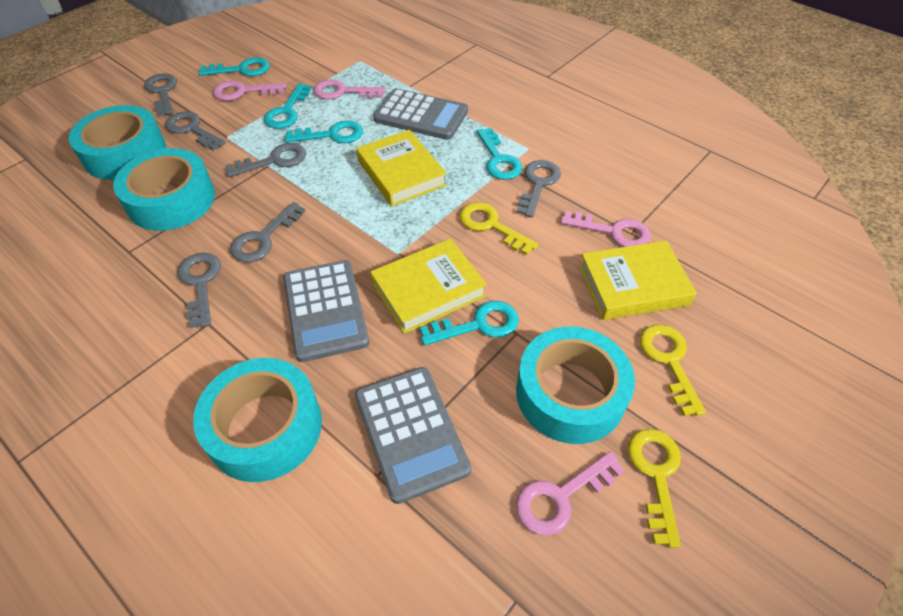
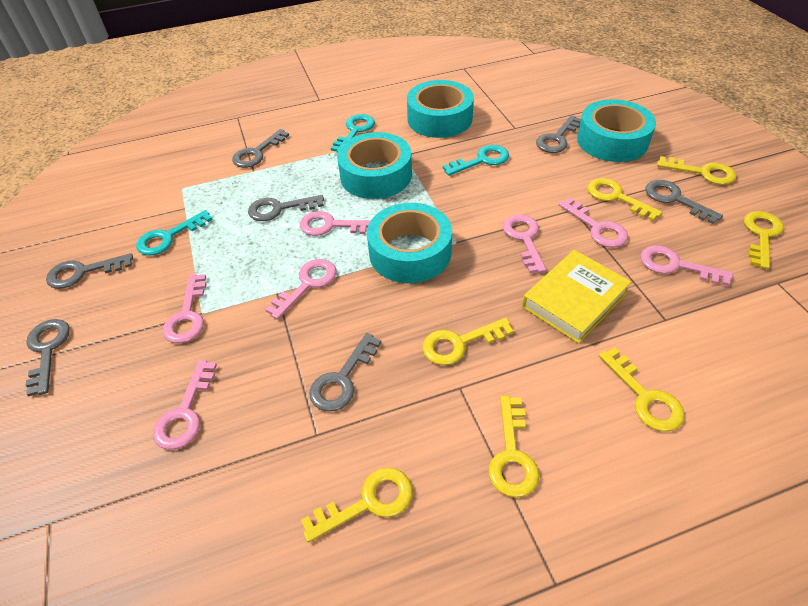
grey calculator: [283,260,369,362] [355,367,471,504] [373,88,468,140] = 3 -> none = 0
grey key: [144,73,177,116] [165,111,226,150] [178,253,221,328] [225,143,306,177] [230,202,305,262] [517,160,561,217] = 6 -> [26,319,70,397] [46,253,133,289] [232,129,289,168] [248,195,324,221] [309,333,381,411] [536,115,581,153] [645,180,723,224] = 7
pink key: [213,81,286,101] [314,79,386,99] [516,452,625,536] [561,210,651,247] = 4 -> [153,360,217,450] [163,274,207,343] [265,259,337,320] [300,211,371,236] [503,214,546,273] [558,198,628,248] [641,245,733,286] = 7
turquoise key: [199,57,270,76] [264,83,311,129] [285,120,363,143] [420,301,519,345] [477,128,523,180] = 5 -> [136,210,213,256] [331,114,375,153] [443,145,509,176] = 3
yellow book: [356,130,447,207] [370,238,487,334] [579,240,697,320] = 3 -> [522,250,631,344] = 1
yellow key: [460,202,538,255] [628,429,681,548] [640,324,706,416] = 3 -> [301,468,412,543] [423,318,514,365] [488,396,539,498] [588,178,662,221] [599,348,685,432] [657,156,737,185] [744,211,784,269] = 7

